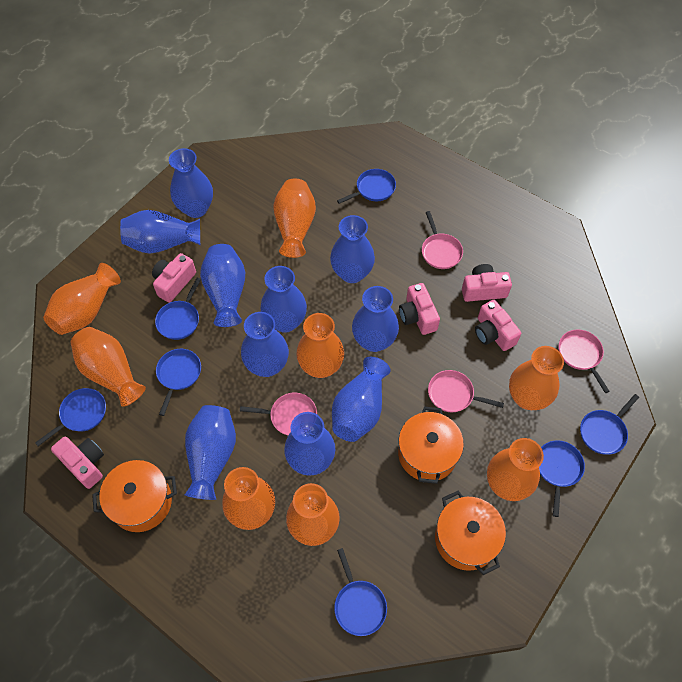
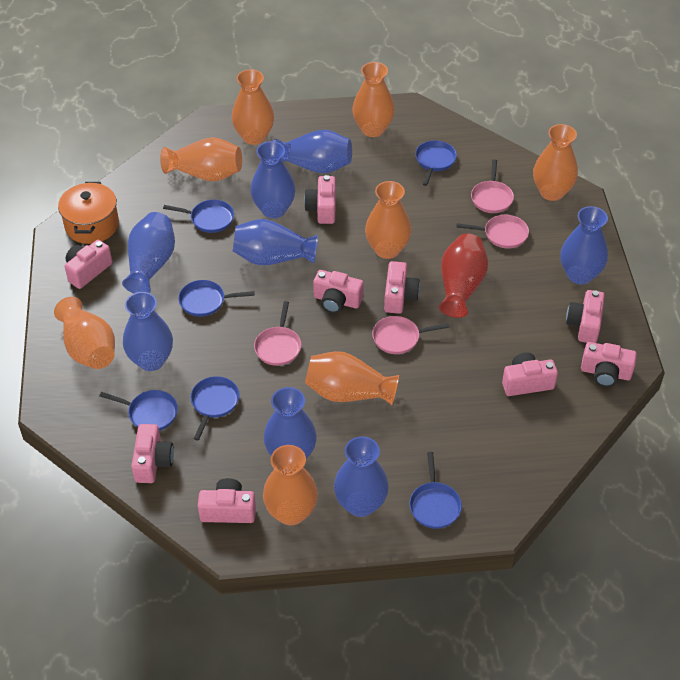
blue pan: [35,388,106,446] [155,278,201,340] [156,349,201,416] [334,548,387,636] [337,169,396,204] [539,440,585,517] [580,394,639,455] = 7 -> [99,390,178,431] [163,200,234,233] [178,280,254,317] [190,376,240,440] [409,452,462,529] [415,140,457,186] = 6
blue vase: [120,210,200,254] [169,148,213,218] [185,405,236,500] [200,244,245,327] [241,312,289,377] [260,266,307,333] [284,412,335,476] [330,215,375,283] [332,357,391,442] [352,286,399,352] = 10 -> [122,212,175,293] [123,292,173,371] [233,219,318,265] [250,141,296,218] [264,387,317,459] [273,130,352,174] [334,436,389,517] [560,206,608,285] = 8
orange pot: [92,460,177,532] [398,407,464,484] [435,491,506,575] = 3 -> [58,182,119,244] = 1
pink camera: [51,437,104,489] [152,253,196,303] [399,283,440,335] [462,264,512,302] [475,300,521,351] = 5 -> [65,240,113,289] [131,424,174,483] [198,478,256,523] [304,175,336,224] [313,270,364,313] [384,261,420,314] [502,352,558,396] [566,290,605,343] [581,342,637,387] = 9
red vase: none = 0 -> [439,234,488,318] = 1

